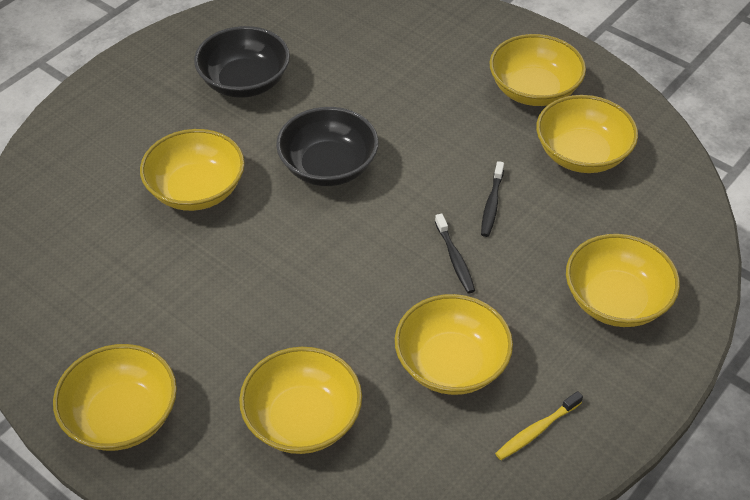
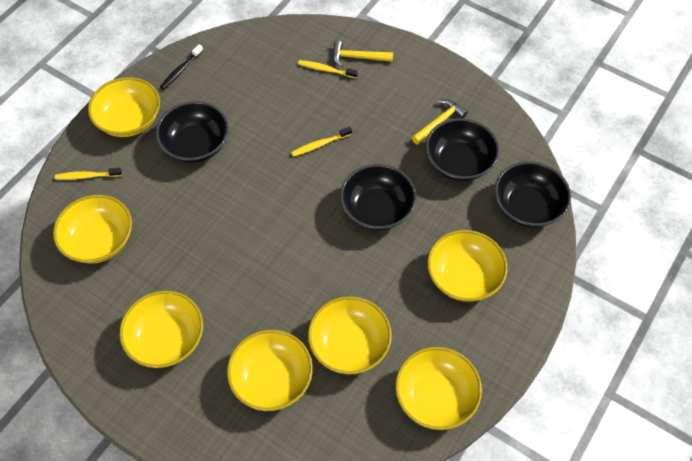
black bowl: [194,26,290,98] [276,107,379,186] = 2 -> [156,101,229,163] [340,164,416,230] [425,118,499,181] [494,161,571,228] = 4
black toothbrush: [435,214,475,293] [481,161,504,237] = 2 -> [160,44,203,89] = 1
yellow hammer: none = 0 -> [333,41,393,67] [412,99,468,145] = 2
yellow toothbrush: [495,391,583,460] = 1 -> [55,168,122,180] [291,127,352,157] [298,60,358,78] = 3

